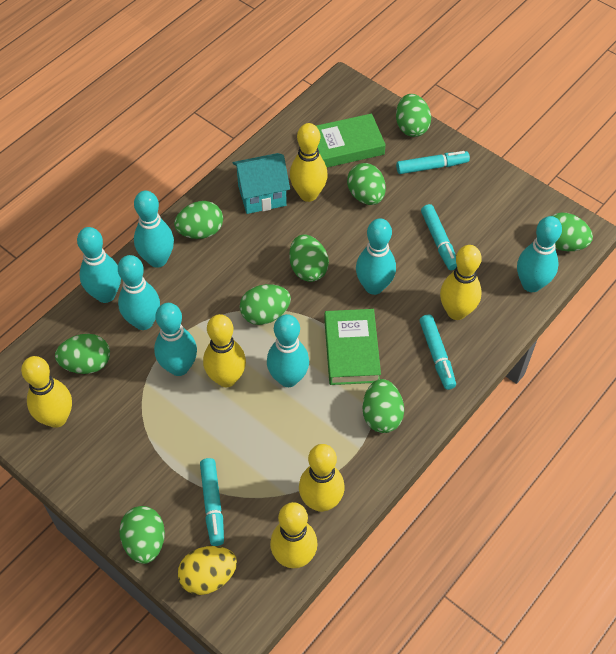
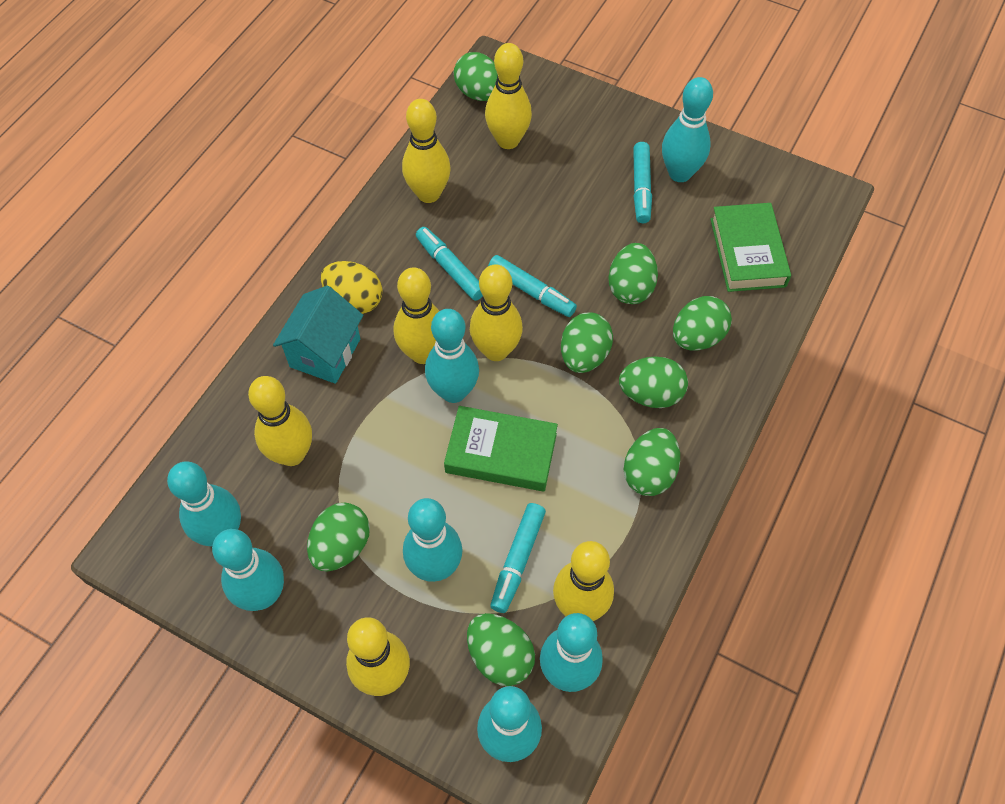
green egg: [55,334,110,374] [119,506,165,564] [174,201,223,239] [240,284,291,325] [289,234,329,282] [347,163,386,205] [362,379,404,433] [396,94,431,137] [552,212,593,251] = 9 -> [307,503,370,572] [454,52,498,101] [467,613,535,686] [561,313,613,373] [608,243,658,304] [619,357,688,408] [624,428,680,496] [673,296,732,351] = 8
yellow bowling pin: [21,356,72,428] [203,314,246,387] [270,502,318,568] [290,123,328,202] [299,444,344,512] [440,245,482,320] = 6 -> [248,376,312,466] [346,617,410,696] [394,267,439,364] [402,99,451,203] [470,264,523,361] [485,43,532,149] [553,541,614,621] = 7

